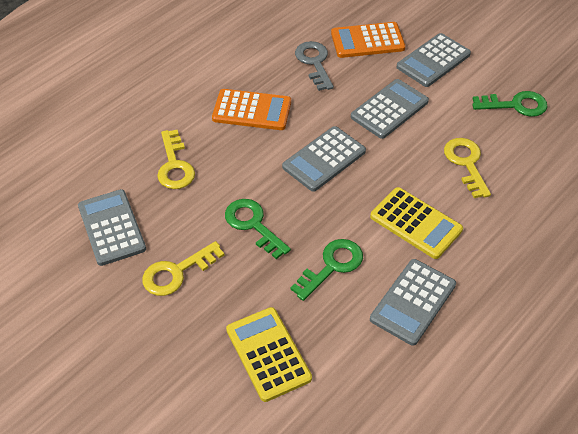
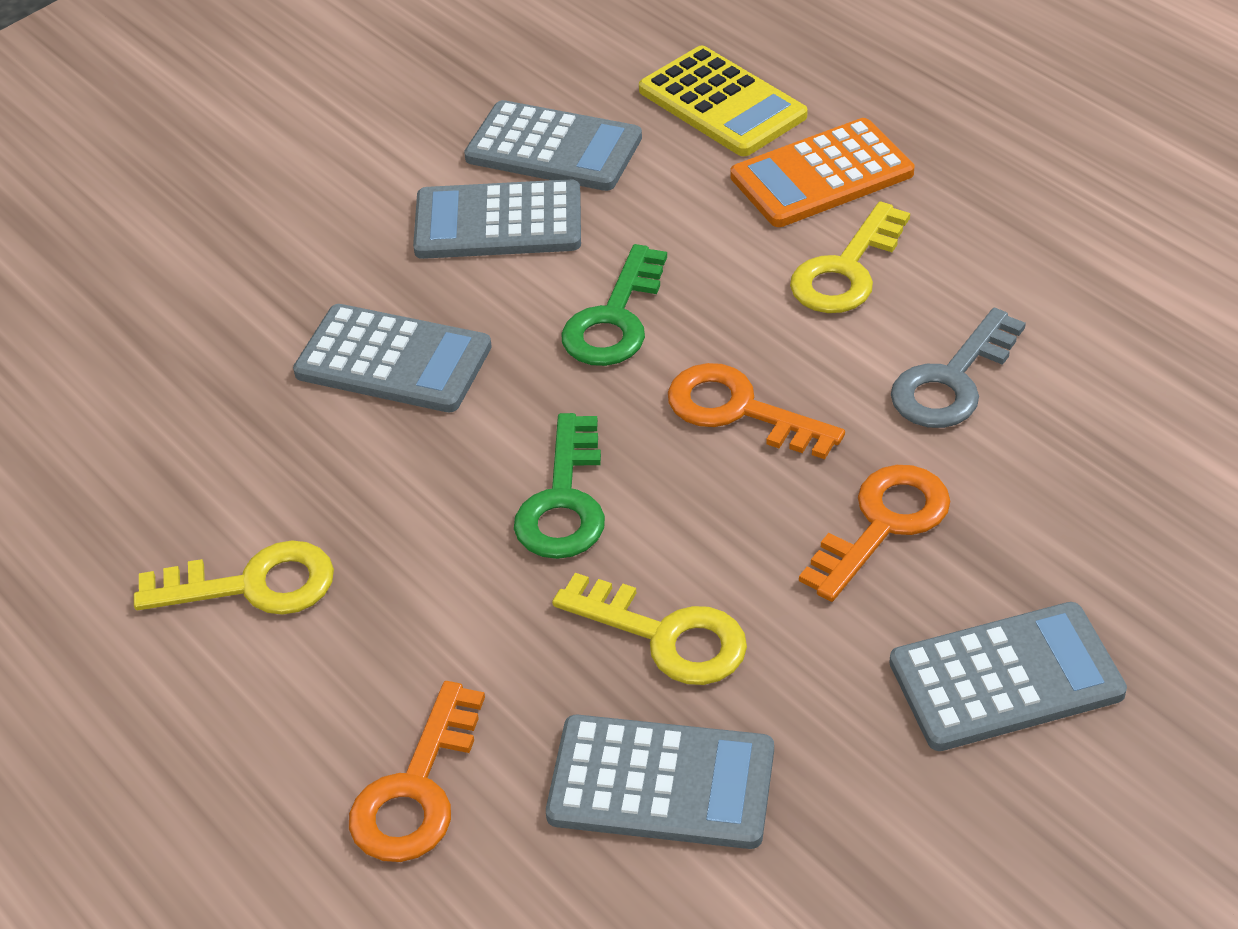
green key: [225,199,291,259] [291,239,363,301] [472,91,547,117] = 3 -> [514,413,605,559] [561,244,667,366] = 2
orange calculator: [212,89,291,130] [331,22,405,58] = 2 -> [730,118,914,227] = 1
orange key: none = 0 -> [349,681,485,862] [668,363,845,459] [799,465,951,602] = 3
yellow calculator: [226,307,312,402] [370,187,463,259] = 2 -> [639,46,807,156] = 1

